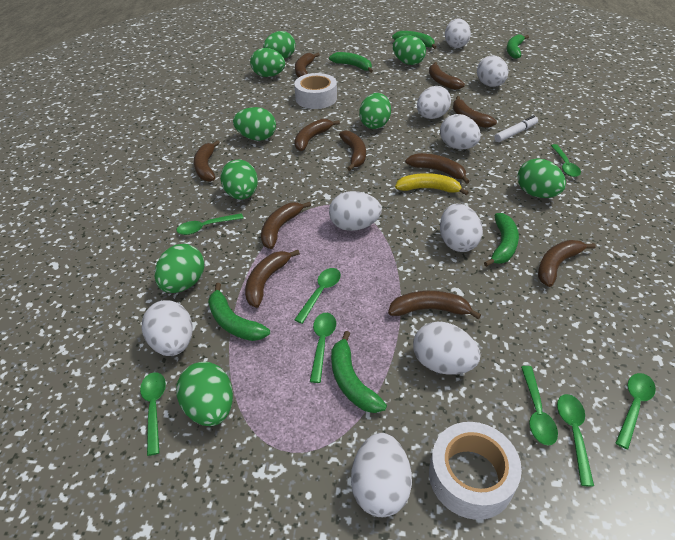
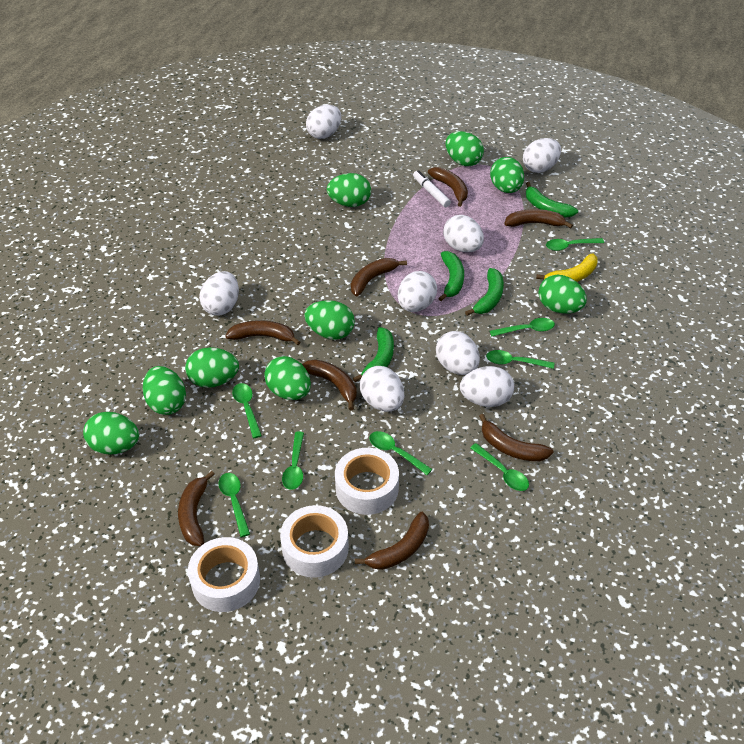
brown banana: [194,140,220,182] [245,250,300,308] [261,202,311,249] [295,53,320,77] [295,119,340,151] [339,131,366,171] [388,291,481,319] [405,153,470,184] [429,62,465,90] [453,96,497,128] [538,240,596,287] = 11 -> [178,471,215,546] [225,320,301,345] [302,359,357,410] [351,258,407,296] [355,512,429,570] [428,167,468,207] [479,414,553,461] [505,209,573,228] = 8
green banana: [208,283,270,341] [329,52,373,73] [331,331,387,413] [392,31,437,49] [484,213,519,267] [507,34,529,59] = 6 -> [353,327,394,382] [439,251,464,301] [465,268,504,316] [526,182,578,218] = 4
white egg: [142,300,193,356] [329,191,382,231] [351,433,412,517] [413,321,481,375] [417,86,451,119] [440,114,481,149] [440,204,483,252] [445,18,471,48] [477,56,508,87] = 9 -> [199,271,239,316] [306,105,341,139] [360,366,404,412] [398,271,437,312] [436,331,480,375] [443,215,484,252] [460,366,514,407] [523,138,561,173] = 8
white tape: [294,73,337,109] [429,422,522,520] = 2 -> [188,537,260,612] [280,505,349,578] [335,448,399,515] = 3

